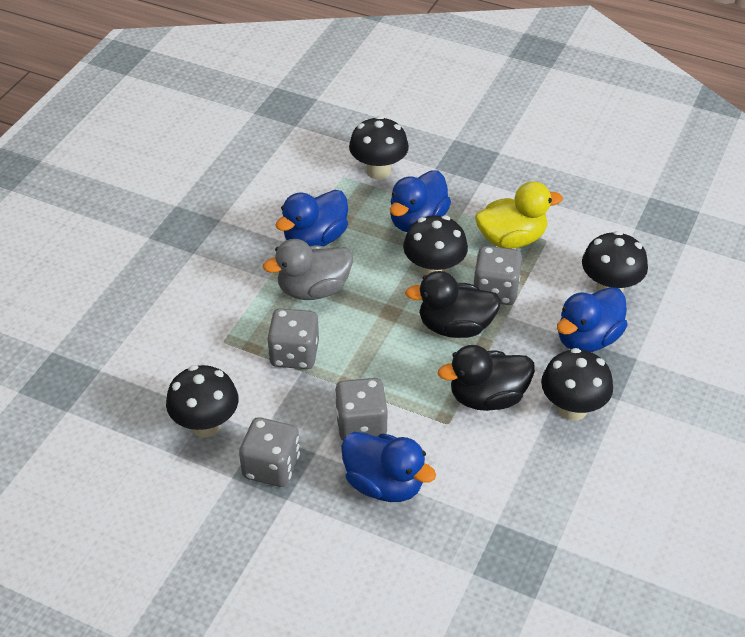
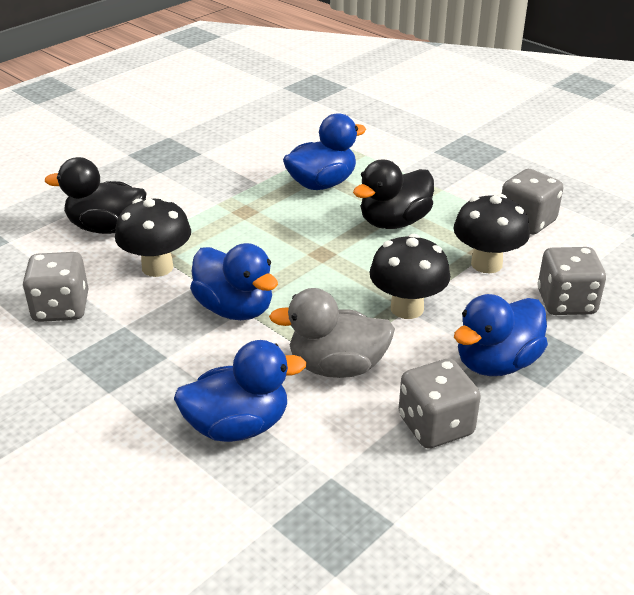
black mushroom: [166,365,239,437] [349,116,409,180] [403,215,468,276] [541,348,613,421] [582,231,648,293] = 5 -> [115,198,191,277] [370,234,450,319] [453,194,530,274] = 3
yellow duck: [475,181,563,249] = 1 -> none = 0

